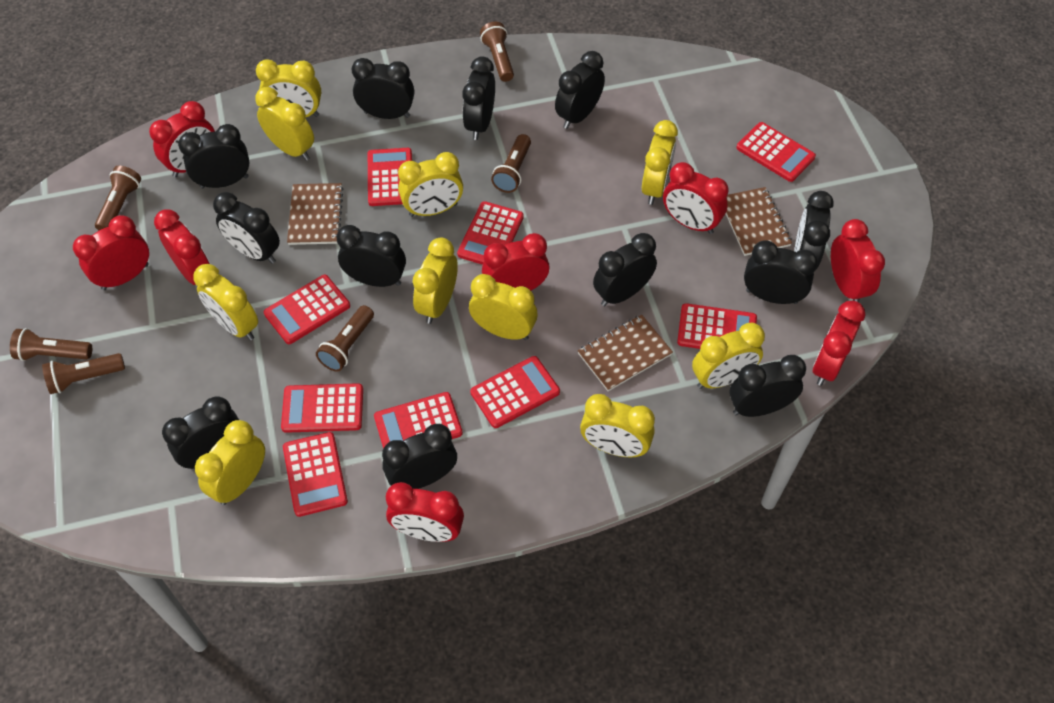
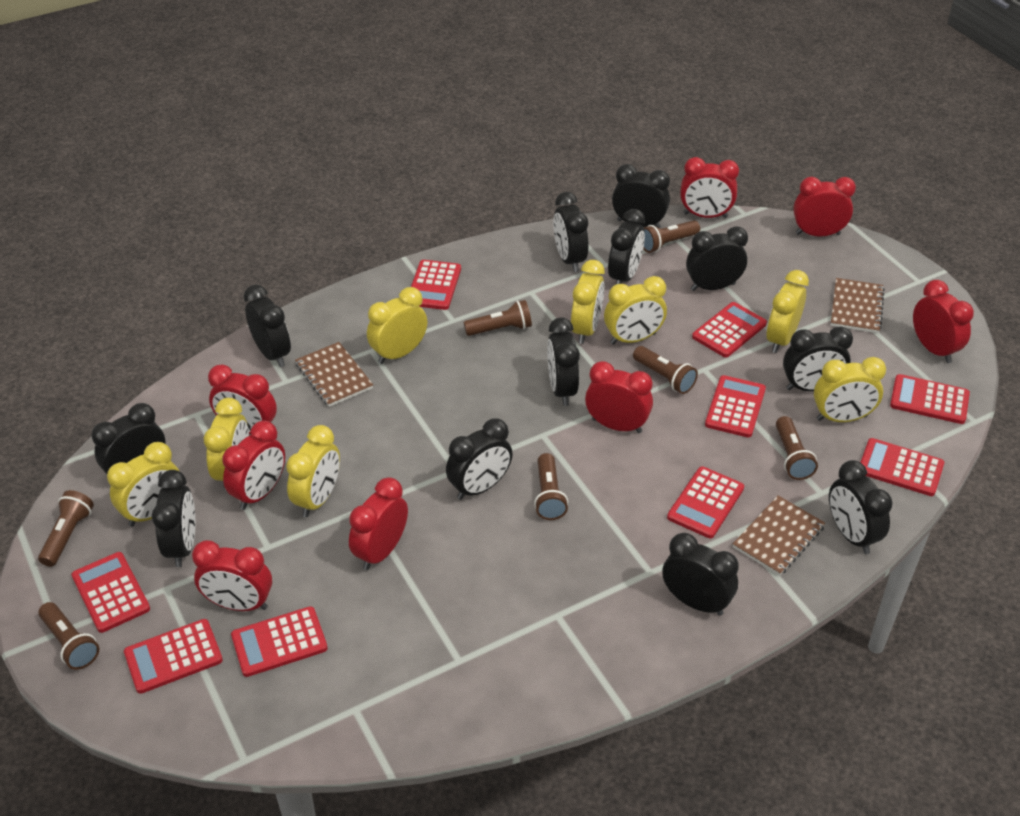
brown flashlight: [10,328,92,361] [42,353,125,394] [95,166,141,230] [316,305,374,372] [480,22,514,82] [491,134,531,193] = 6 -> [38,490,94,567] [39,602,99,670] [464,300,532,336] [534,453,568,520] [633,346,698,394] [643,220,700,253] [776,416,818,480] = 7
yellow clock: [193,264,258,341] [195,420,265,505] [255,87,314,161] [256,59,321,118] [398,152,463,217] [413,237,458,324] [469,274,538,340] [580,394,655,457] [642,120,678,205] [692,323,765,389] = 10 -> [107,442,180,527] [204,398,249,491] [286,425,340,517] [367,287,427,364] [571,260,605,344] [604,276,667,345] [766,270,809,353] [814,357,886,422] = 8

